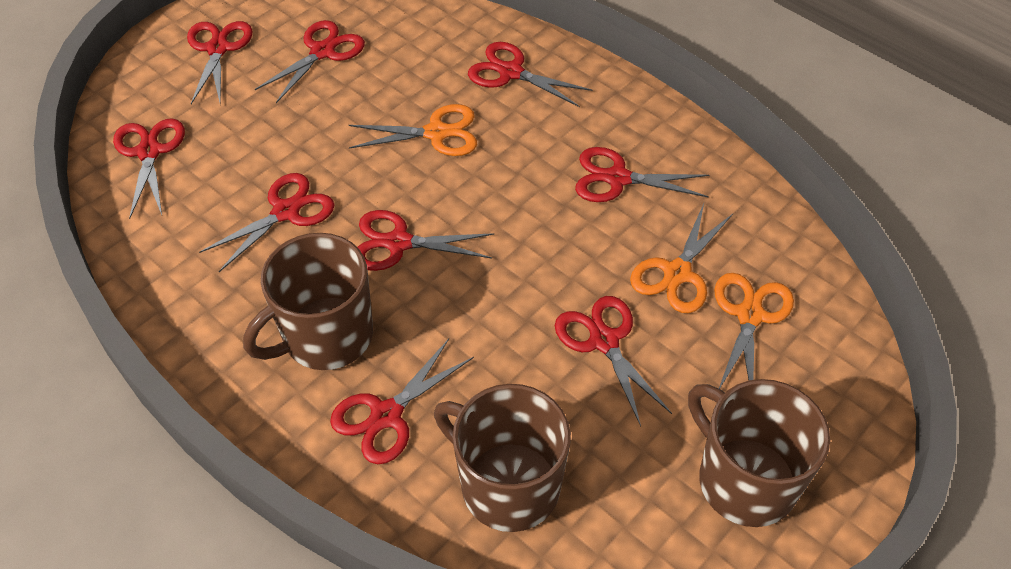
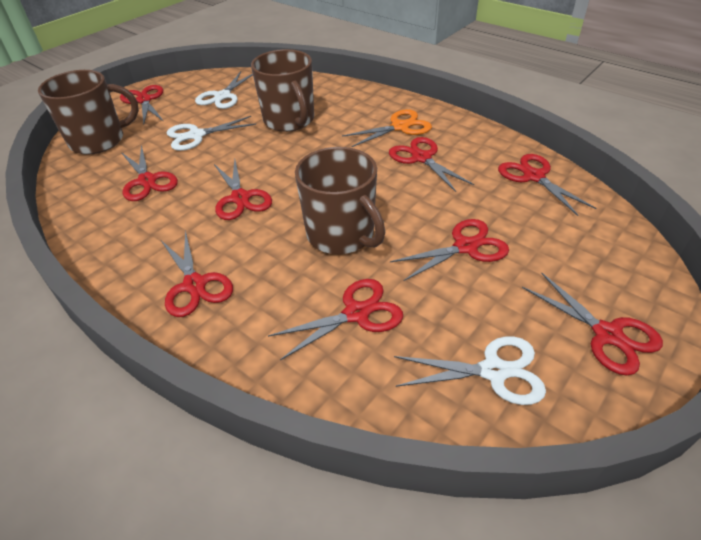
orange scissors: [349,104,477,156] [630,204,733,313] [714,273,794,389] = 3 -> [342,109,432,147] = 1
white scissors: none = 0 -> [167,116,256,151] [195,72,253,109] [394,336,546,405] = 3

